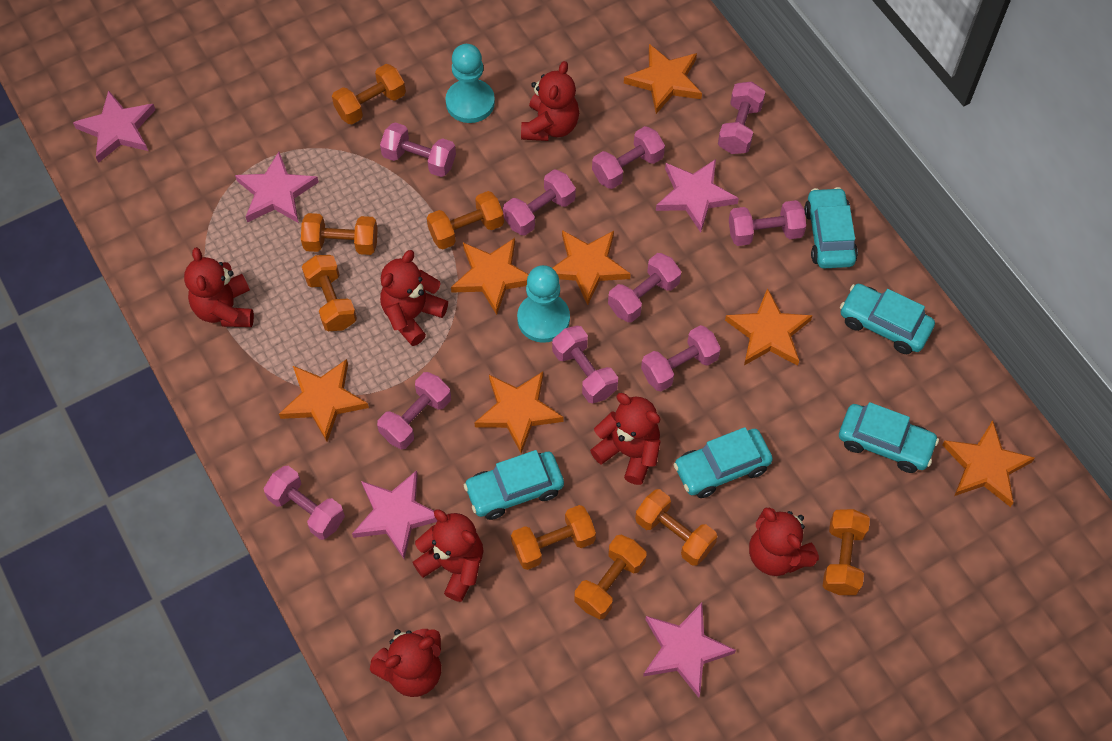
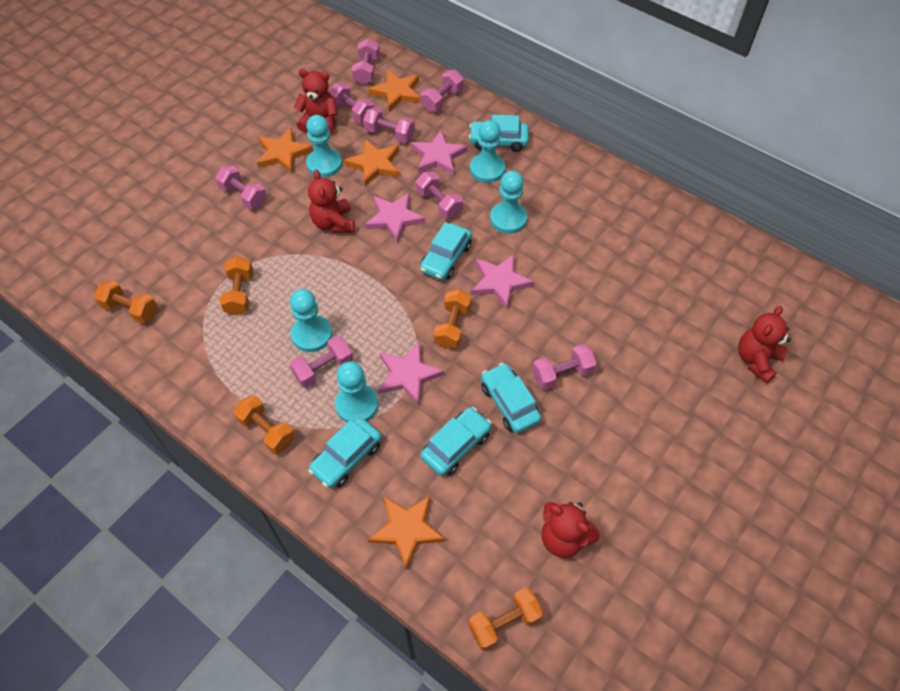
orange dumbbell: [301,213,378,255] [302,255,357,331] [332,64,406,124] [427,191,504,249] [511,505,596,570] [574,535,647,619] [635,489,717,566] [823,509,870,595] = 8 -> [94,280,157,324] [220,256,253,315] [234,395,295,454] [434,289,471,349] [468,588,543,651] = 5
orange star: [279,359,369,442] [451,238,529,315] [474,372,564,453] [553,230,631,305] [624,44,702,114] [725,288,812,366] [942,420,1035,507] = 7 -> [257,127,313,173] [344,139,399,186] [368,70,421,112] [368,496,445,570] = 4
pink dumbbell: [264,466,345,540] [377,372,451,449] [380,122,456,177] [503,170,576,235] [552,326,618,403] [592,126,665,189] [608,253,681,322] [641,325,721,392] [718,82,765,154] [729,200,806,246] = 10 -> [215,165,267,210] [289,336,353,388] [329,83,374,123] [352,38,380,85] [363,107,415,143] [416,172,463,219] [421,70,464,112] [532,344,597,390] = 8
pink star: [73,90,155,163] [235,152,319,223] [352,470,438,559] [643,603,736,698] [656,159,739,232] = 5 -> [365,192,425,243] [378,342,444,405] [411,130,467,175] [471,254,534,309] = 4
red teddy bear: [184,247,254,327] [370,629,441,697] [380,250,448,346] [412,509,483,602] [521,61,579,141] [590,393,661,485] [749,507,819,576] = 7 -> [294,69,338,135] [308,170,354,233] [541,502,600,558] [738,306,791,384] = 4
turquoise pawn: [445,44,495,123] [517,265,570,343] = 2 -> [290,289,332,352] [306,115,342,177] [335,361,378,422] [470,120,505,183] [490,171,527,234] = 5

